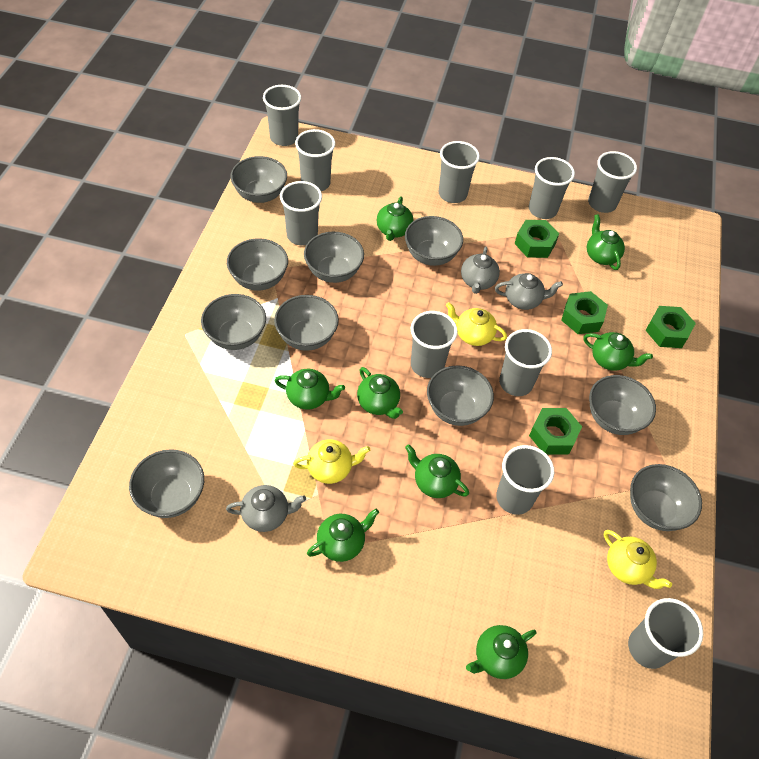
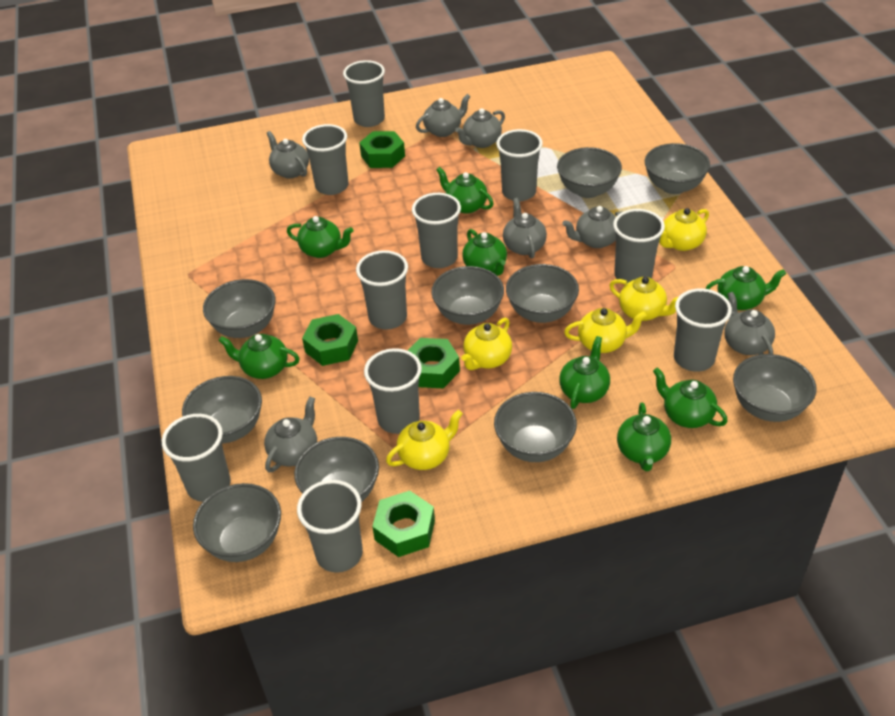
grey teapot: [226,485,306,532] [461,247,500,294] [495,273,563,310] = 3 -> [264,397,317,472] [267,131,309,178] [416,94,471,137] [455,108,505,148] [503,198,547,259] [562,206,622,248] [724,292,775,355] = 7
yellow teapot: [293,439,370,484] [446,302,507,346] [604,530,672,589] = 3 -> [386,410,463,470] [461,318,512,370] [564,308,647,353] [610,277,678,321] [659,208,709,251] = 5

